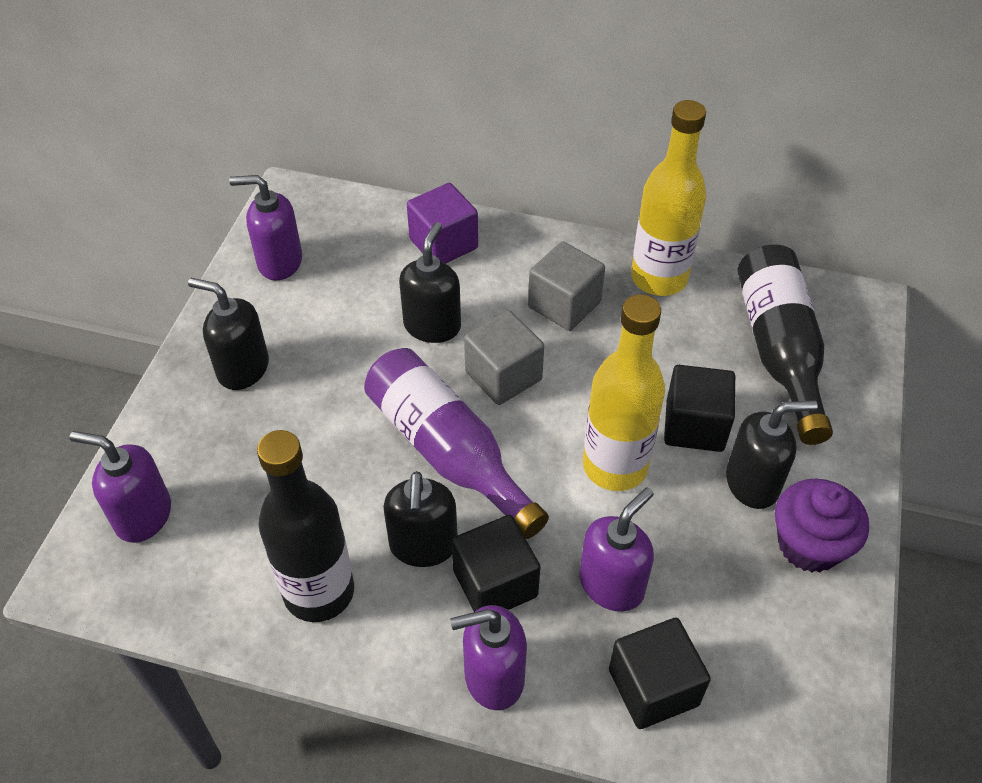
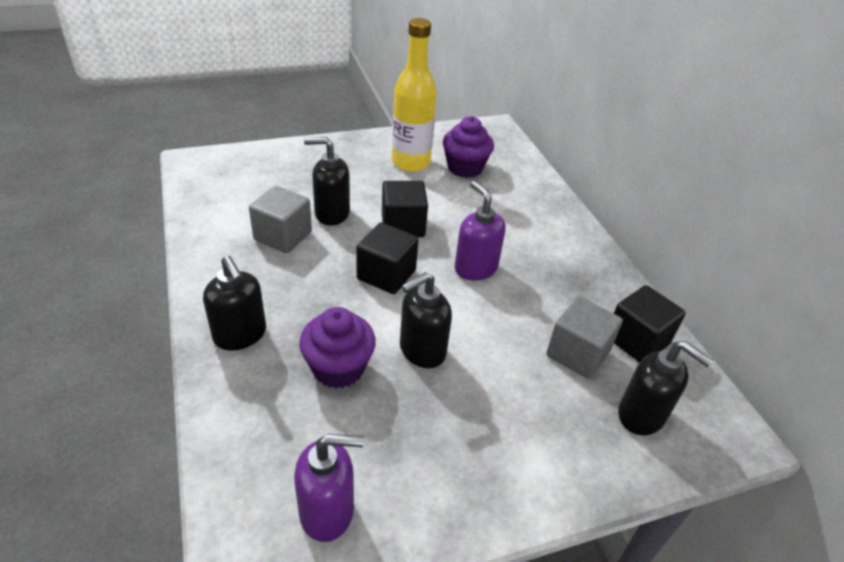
black bottle: [257,430,354,622] [738,245,833,445] = 2 -> none = 0
purple bottle: [364,348,549,539] = 1 -> none = 0
purple cube: [407,183,478,264] = 1 -> none = 0
purple cupcake: [775,479,869,572] = 1 -> [299,307,376,388] [443,116,494,178] = 2
purple soap dispenser: [70,431,171,543] [229,175,302,280] [450,605,527,710] [580,487,654,612] = 4 -> [294,434,364,542] [454,181,506,281] = 2
yellow bottle: [583,294,665,491] [631,100,706,296] = 2 -> [392,18,437,172] = 1

